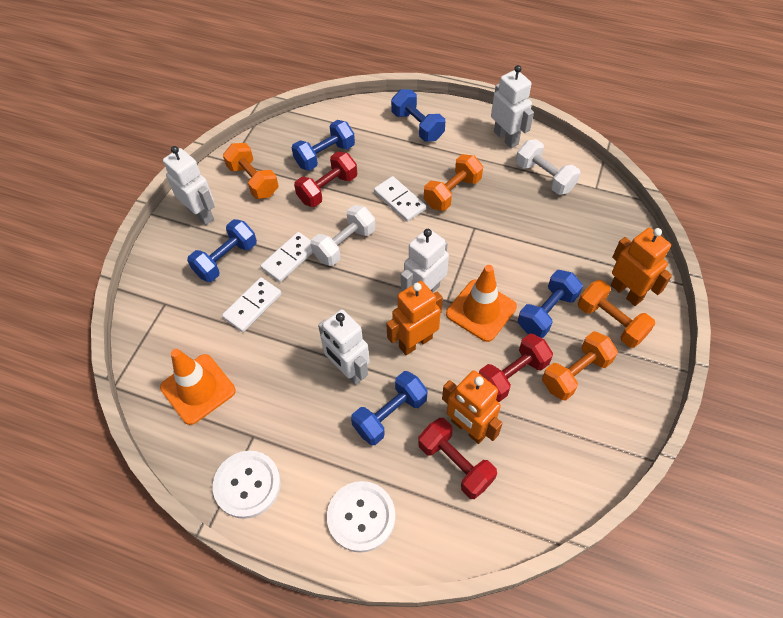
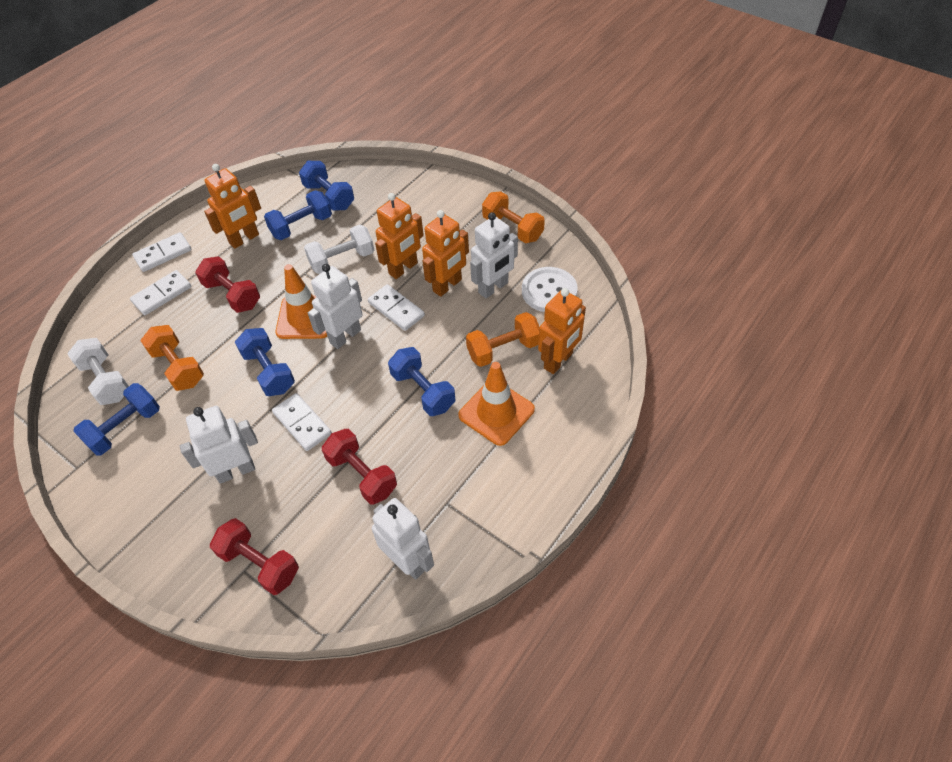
orange dumbbell: [223,143,279,199] [424,154,483,211] [542,331,618,401] [578,280,655,348] = 4 -> [140,325,204,391] [466,312,539,367] [482,191,545,243] = 3
orange robot: [386,281,443,355] [442,371,503,444] [611,228,672,306] = 3 -> [204,164,261,249] [375,193,424,279] [422,210,469,297] [538,288,586,374] = 4
white button: [213,451,281,519] [327,481,395,553] = 2 -> [522,267,578,312] = 1
white domino: [222,277,281,332] [260,232,313,282] [374,176,426,222] = 3 -> [130,270,192,315] [132,232,192,272] [272,393,332,451] [368,284,425,331] = 4

